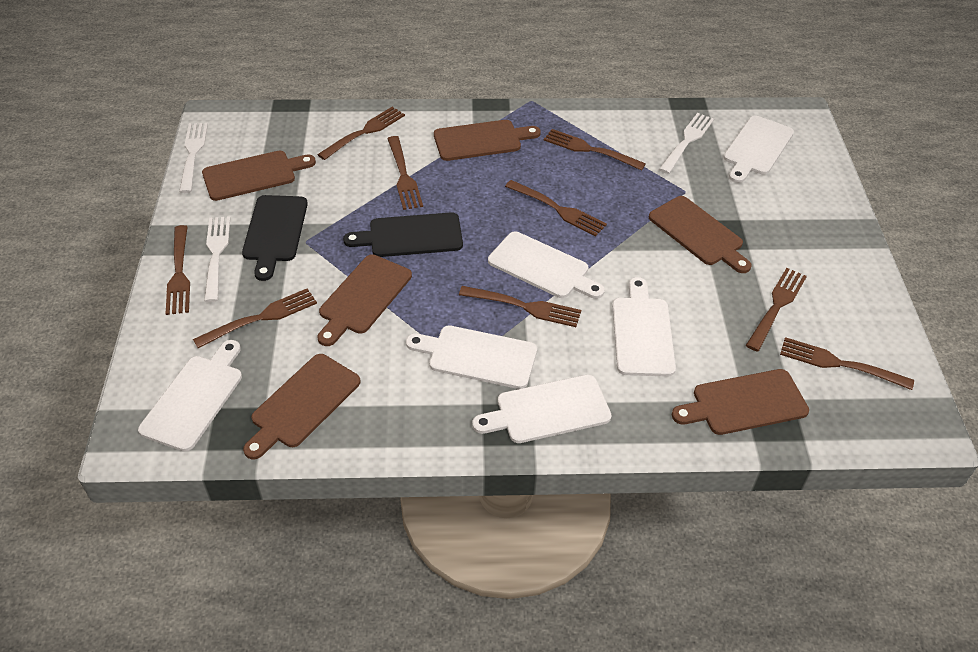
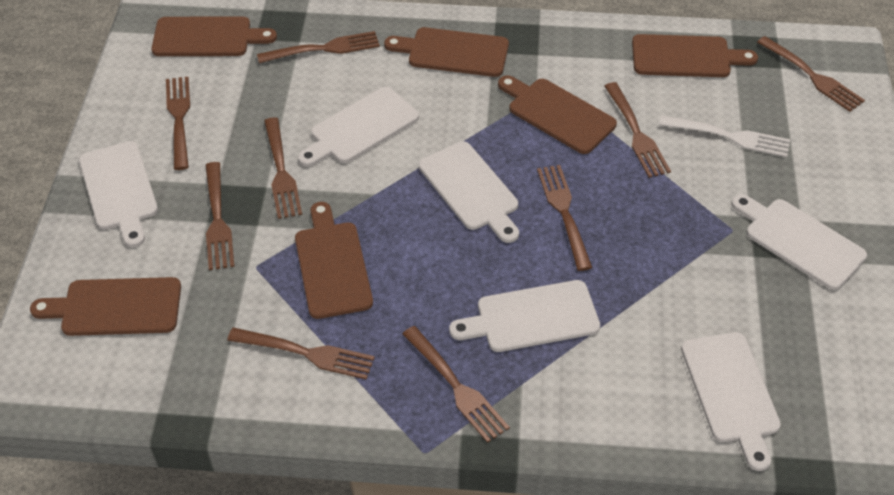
black cutting board: [242,195,308,281] [343,212,463,257] = 2 -> none = 0
white fork: [179,123,208,193] [204,216,230,302] [659,113,714,174] = 3 -> [659,115,790,157] = 1

